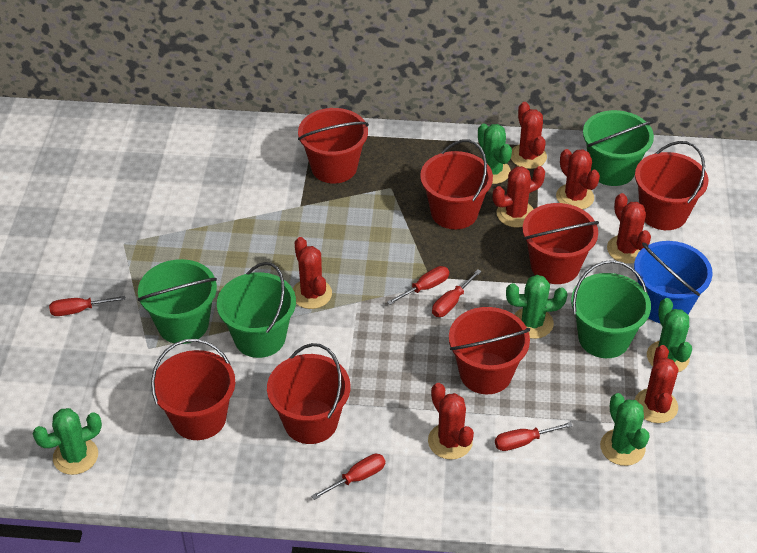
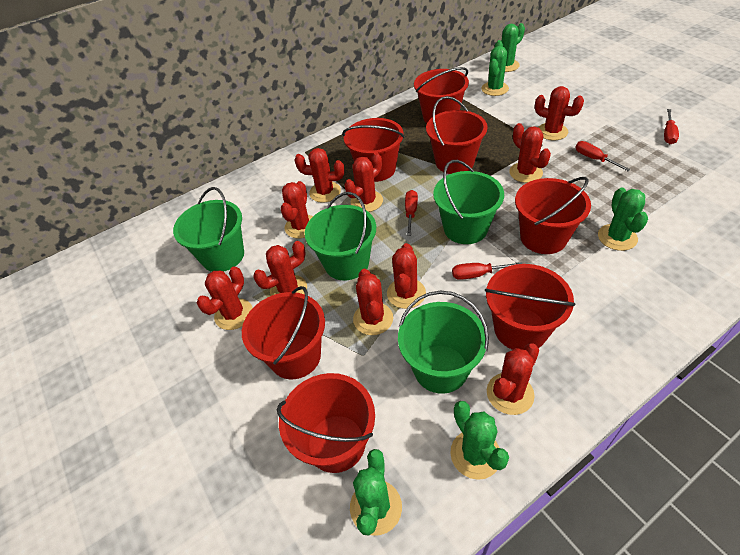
blue bucket: [634,241,713,323] = 1 -> none = 0
red cactus: [293,237,332,309] [428,383,474,460] [493,166,545,228] [511,102,547,169] [556,149,600,209] [607,193,651,264] [634,345,678,423] = 7 -> [197,266,253,330] [253,241,307,296] [281,181,313,238] [294,148,344,203] [344,152,383,212] [353,269,393,335] [387,243,426,309] [487,343,539,415] [509,123,551,183] [535,86,584,140] = 10
red screwdriver: [49,296,126,316] [312,454,385,500] [387,266,449,305] [432,269,482,317] [495,422,573,451] = 5 -> [405,190,418,236] [452,262,523,280] [575,141,631,171] [664,109,679,144] = 4

